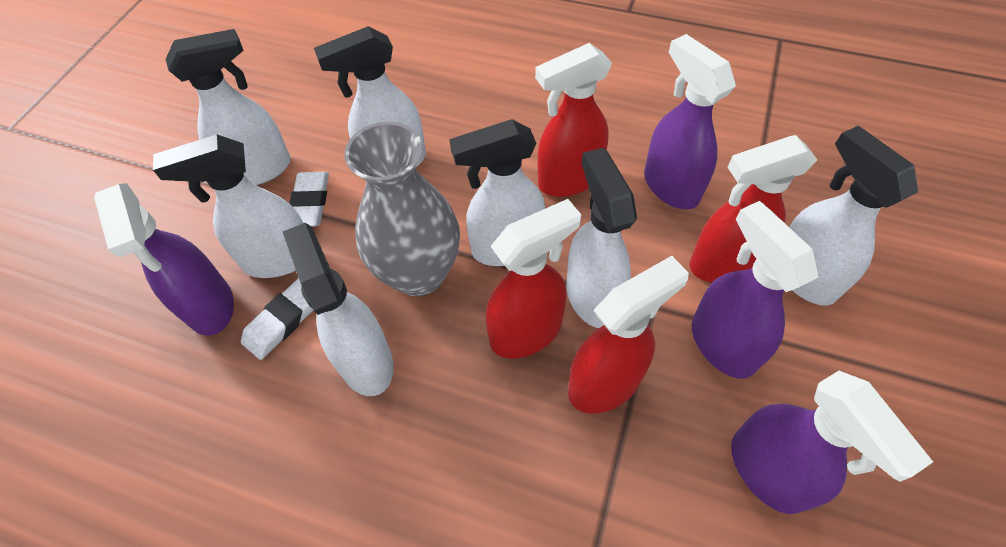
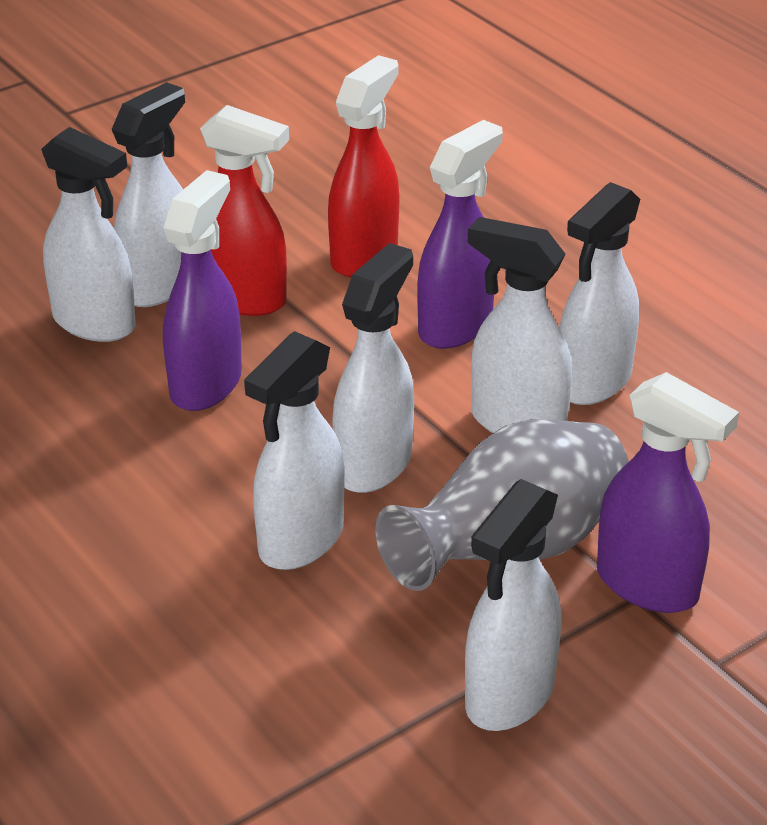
purple spray bottle: [94,183,234,335] [644,34,736,210] [692,201,819,379] [731,371,933,514] = 4 -> [163,170,242,411] [417,120,503,349] [597,372,739,613] = 3
red spray bottle: [485,199,581,359] [535,43,612,197] [568,256,689,414] [690,135,817,283] = 4 -> [200,105,289,316] [328,55,399,277] = 2
white eraser: [241,278,313,360] [289,172,329,227] = 2 -> none = 0

